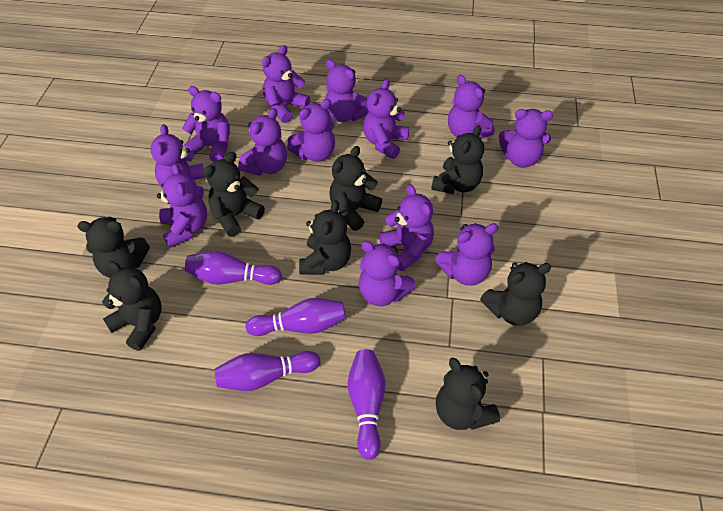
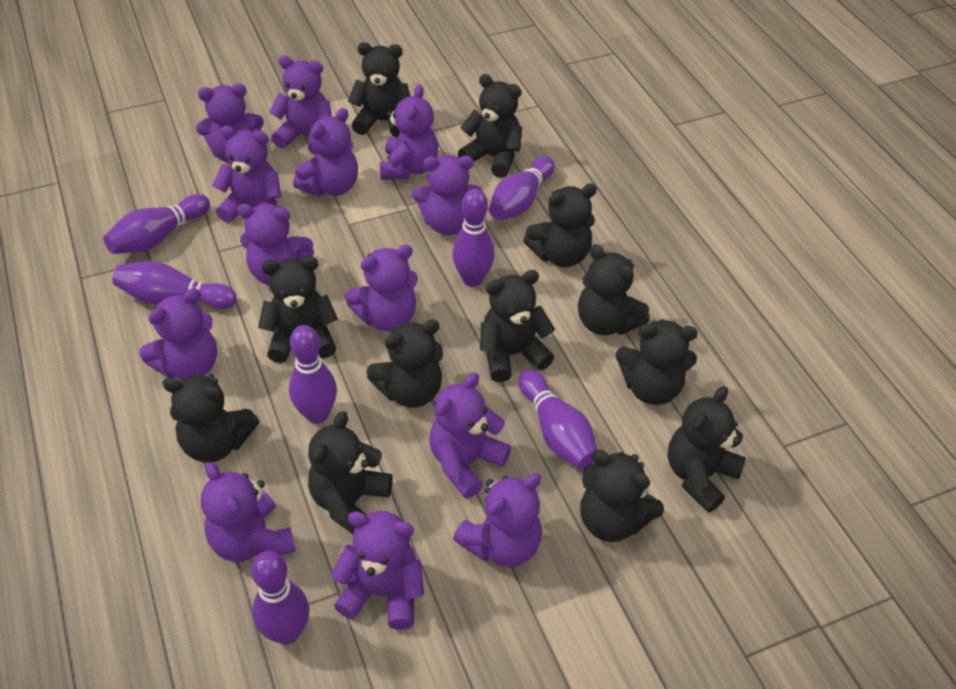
black teddy bear: [77,217,150,278] [102,261,162,351] [203,152,265,237] [299,200,351,275] [329,146,382,231] [431,125,484,194] [436,358,500,430] [480,262,551,326] = 8 -> [162,374,259,463] [258,256,338,363] [308,411,393,535] [348,42,410,138] [366,320,443,408] [458,74,522,178] [480,270,555,382] [523,184,597,267] [578,244,650,335] [580,450,664,542] [616,319,698,405] [668,386,746,513] = 12
purple bowling pin: [185,251,282,285] [214,351,321,391] [246,298,346,336] [348,349,386,460] = 4 -> [103,194,210,254] [112,261,236,309] [251,551,310,644] [289,325,337,424] [452,189,495,287] [489,156,555,220] [519,370,597,470] = 7

